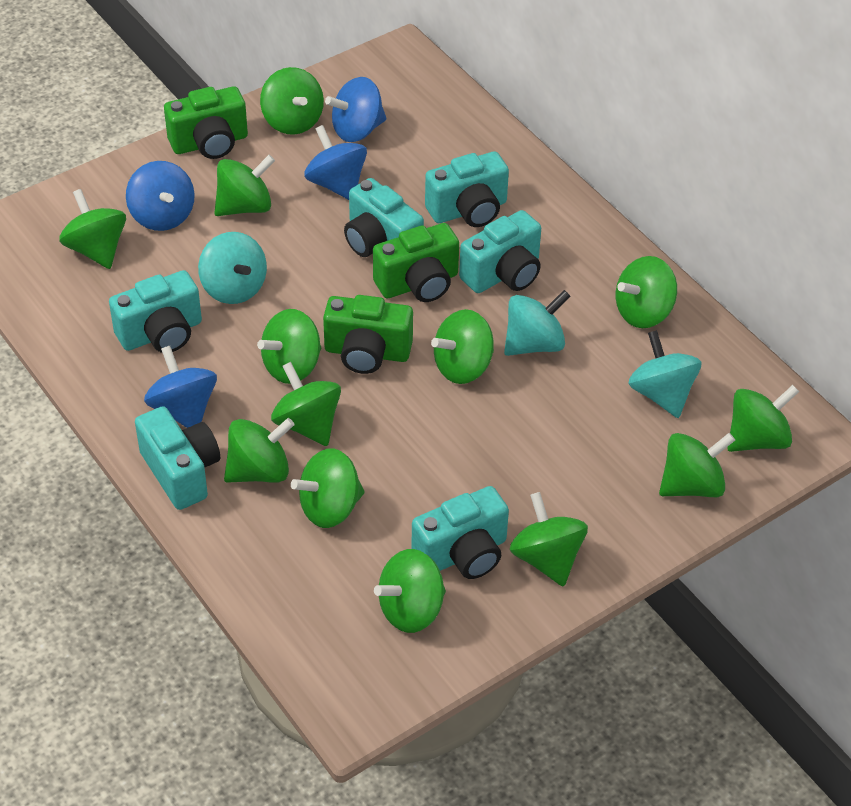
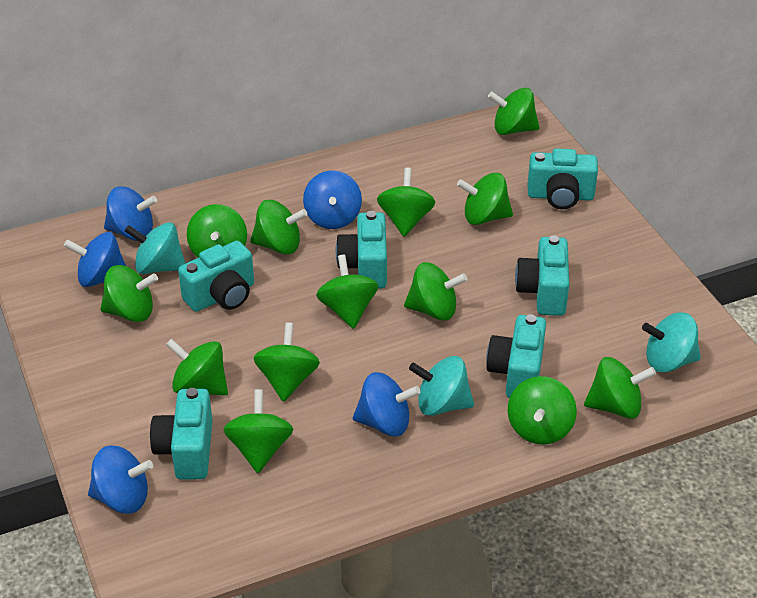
blue spinning top: [126,161,195,231] [144,346,217,428] [304,125,367,200] [325,77,386,142] = 4 -> [64,232,126,287] [88,445,153,514] [104,186,157,241] [303,170,362,229] [353,372,421,437] = 5
green camera: [164,86,248,159] [323,295,413,374] [373,223,459,302] = 3 -> none = 0

